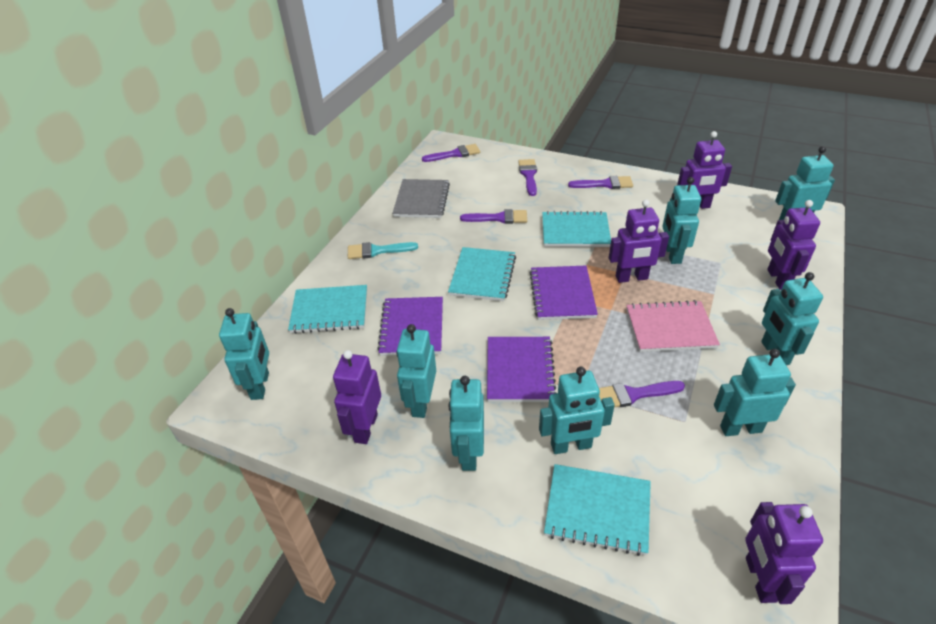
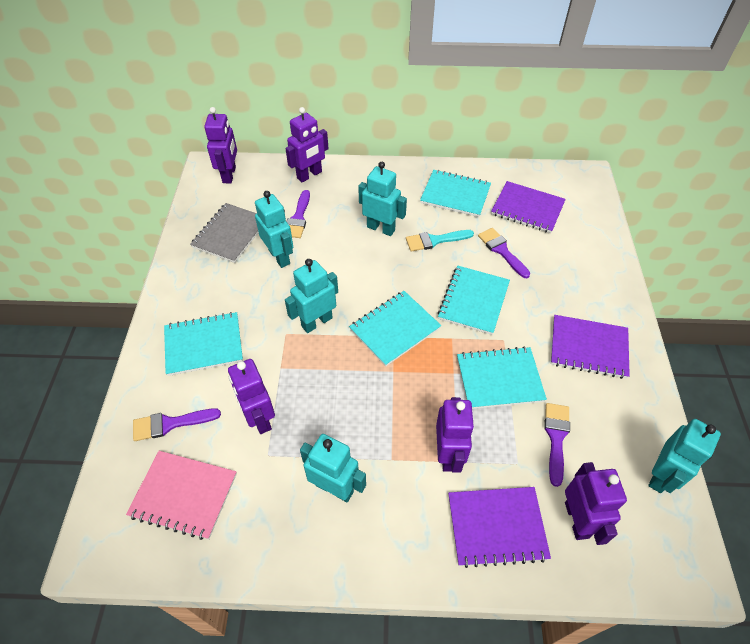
purple brush: [422,144,480,162] [460,209,527,224] [518,159,537,196] [568,176,633,189] [599,381,685,407] = 5 -> [133,408,221,441] [286,190,310,238] [478,228,530,278] [544,403,570,487] = 4
turquoise notebook: [288,285,367,334] [448,247,516,301] [542,211,611,247] [544,464,651,556] = 4 -> [164,312,243,376] [349,291,441,367] [420,170,491,217] [438,266,510,335] [457,347,547,409] = 5
turquoise robot: [219,308,269,400] [396,324,436,418] [448,376,484,471] [539,367,615,454] [662,177,701,264] [714,349,796,436] [761,272,823,365] [775,146,835,220] = 8 -> [255,191,293,268] [285,259,338,333] [300,434,366,502] [358,162,407,236] [648,419,721,493] = 5

